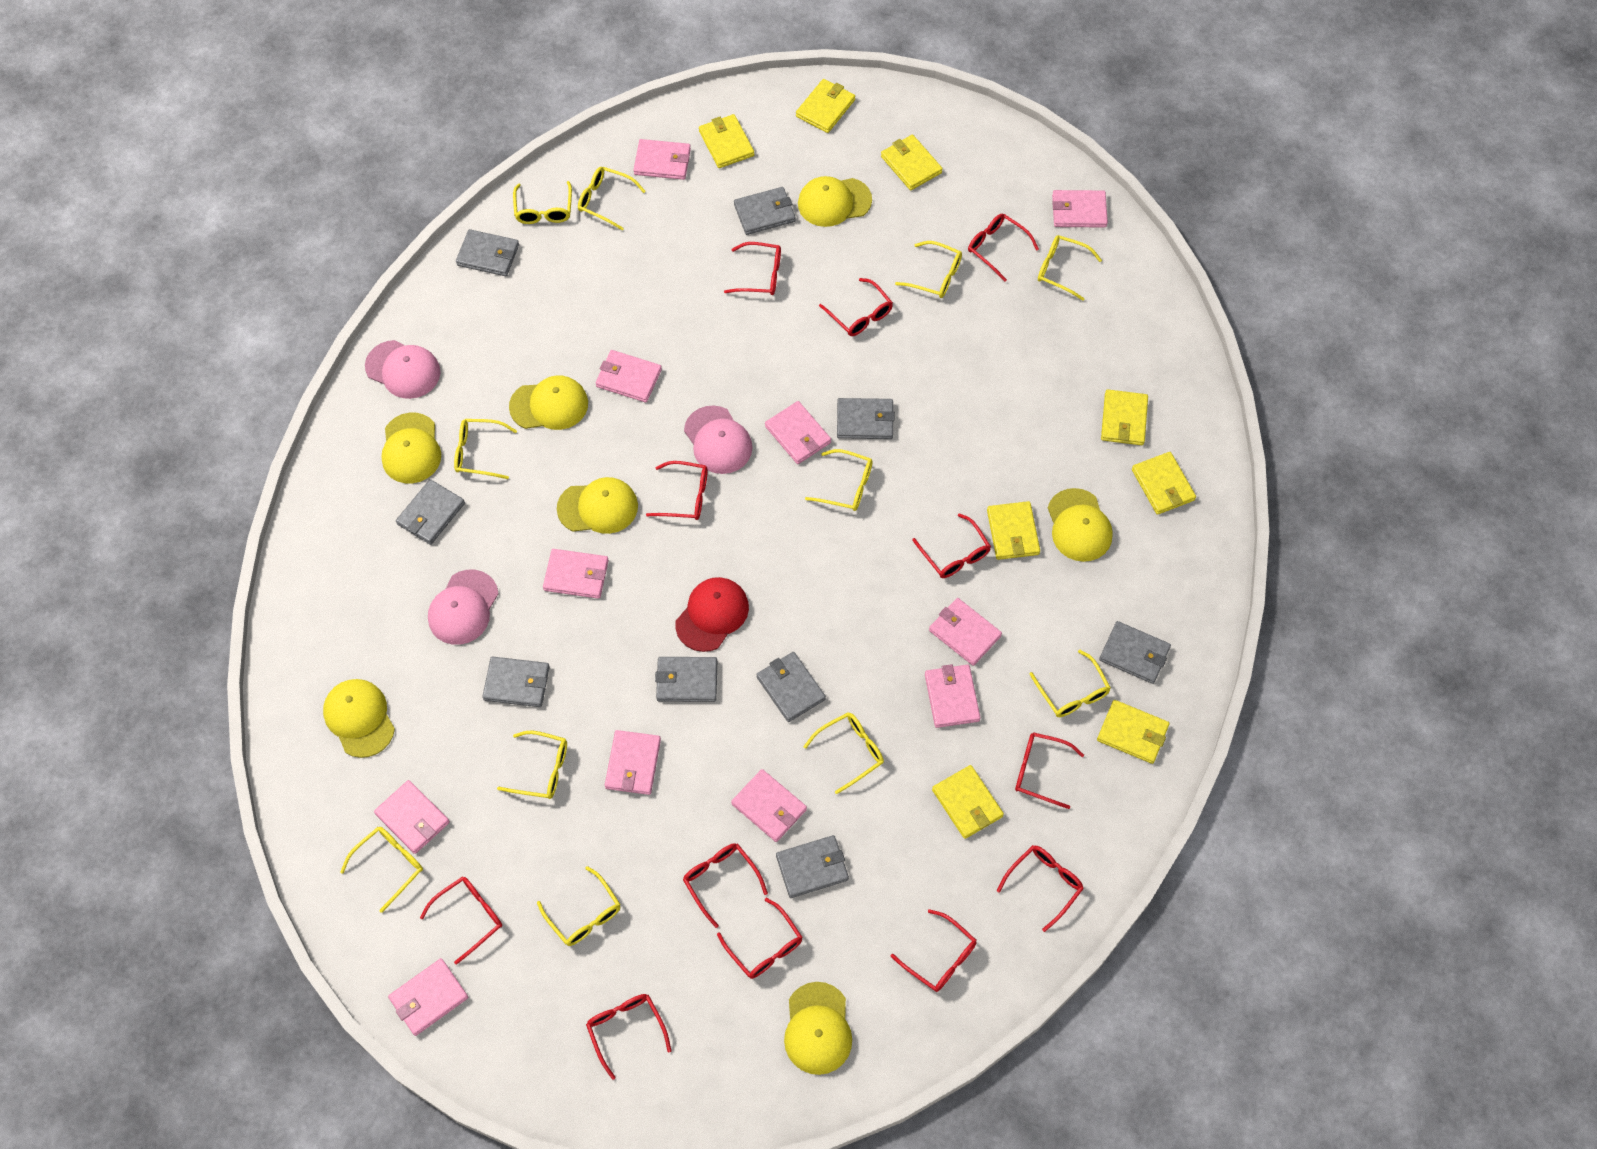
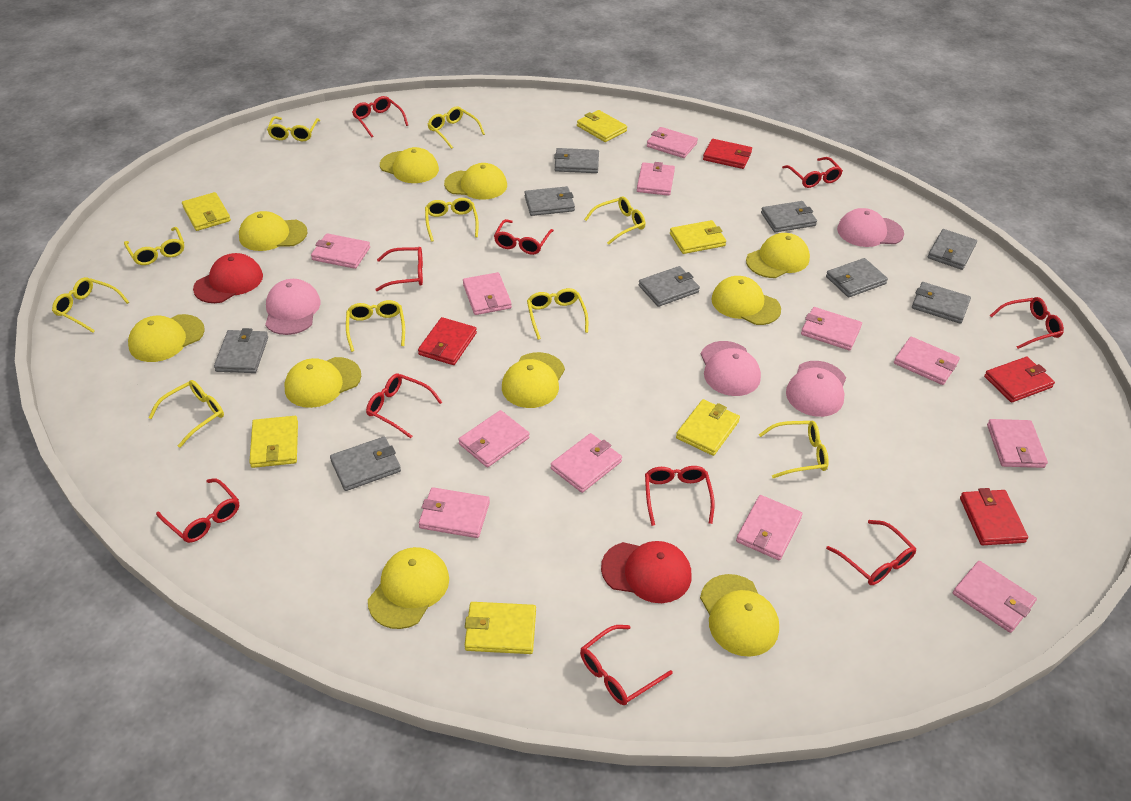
pink cap: [365,340,441,399] [428,570,498,645] [684,405,753,474] = 3 -> [265,279,320,335] [701,341,761,396] [786,361,846,417] [837,208,904,247] = 4
pink wallet: [374,780,450,854] [388,958,468,1036] [543,549,609,599] [596,350,662,402] [605,730,661,795] [634,139,691,180] [731,769,807,842] [765,401,831,464] [925,664,981,728] [929,598,1002,666] [1052,190,1108,228] = 11 -> [311,233,370,269] [419,487,490,538] [458,410,529,467] [463,272,512,315] [551,433,622,493] [637,162,675,196] [647,127,698,158] [736,495,803,560] [801,307,862,351] [894,337,960,385] [953,561,1037,633] [987,419,1048,468] = 12
red cap: [675,577,749,652] = 1 -> [193,253,263,303] [601,541,691,603] = 2
red glasses: [420,876,502,965] [586,994,671,1080] [646,461,708,520] [683,843,768,928] [717,898,802,979] [724,242,781,295] [819,278,893,336] [891,909,977,992] [912,513,991,578] [968,214,1039,282] [997,845,1084,932] [1015,732,1084,809] = 12 -> [156,478,239,543] [352,96,408,138] [366,374,442,438] [375,247,423,291] [494,219,554,255] [580,625,673,705] [645,466,715,526] [782,157,843,188] [826,520,916,585] [990,297,1064,349] = 10
red wallet: none = 0 -> [418,317,477,365] [703,139,752,169] [960,488,1028,545] [984,357,1055,403] = 4
yellow cap: [323,679,395,758] [381,413,441,483] [509,376,588,430] [557,477,638,534] [784,982,852,1075] [798,176,872,227] [1048,488,1113,562] = 7 -> [128,314,205,362] [239,211,308,251] [284,357,361,408] [368,547,449,629] [380,147,439,183] [444,163,507,199] [502,352,565,408] [700,574,779,657] [711,276,781,325] [746,233,810,278] = 10
yellow glasses: [340,827,423,913] [454,419,517,479] [497,731,567,799] [513,181,572,224] [537,866,621,946] [578,167,646,230] [804,712,884,794] [805,449,872,511] [895,241,962,298] [1030,650,1111,717] [1038,235,1102,301] = 11 -> [52,277,129,333] [124,227,184,265] [148,380,224,448] [267,116,320,141] [346,300,405,352] [425,198,479,242] [428,106,485,149] [527,288,588,340] [584,196,645,245] [759,421,829,478] = 10
yellow wallet: [699,114,754,168] [796,79,855,133] [881,135,943,190] [932,765,1004,839] [987,501,1040,560] [1097,700,1170,764] [1101,389,1148,445] [1132,452,1196,515] = 8 -> [182,192,231,231] [249,416,298,468] [465,602,536,654] [577,110,627,142] [670,220,726,254] [676,399,740,456] = 6

